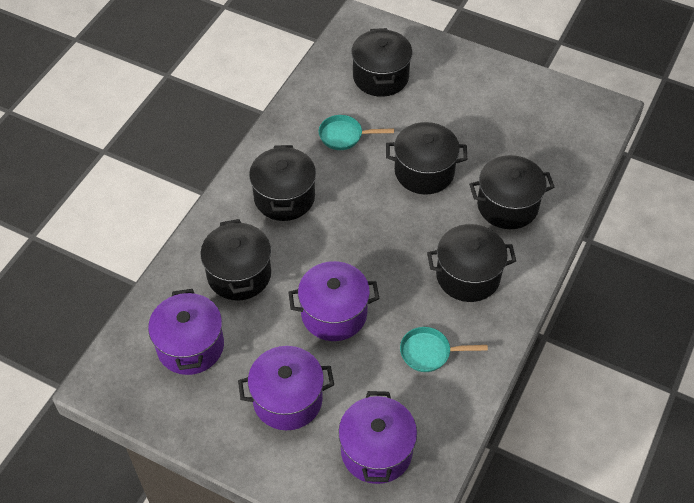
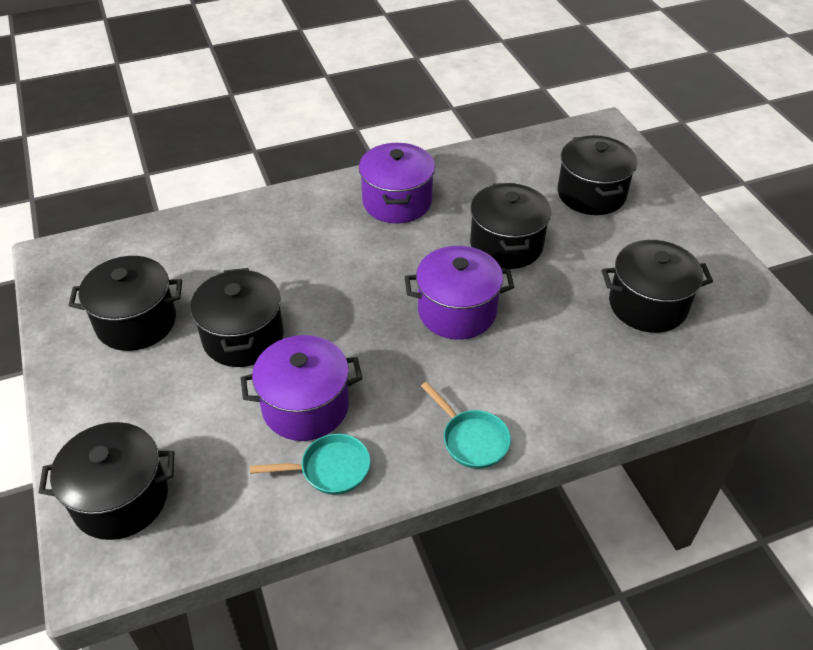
purple pot: [148,289,224,375] [238,346,334,430] [288,261,380,341] [338,391,417,484] = 4 -> [241,335,362,441] [359,143,435,223] [405,246,514,339] = 3

